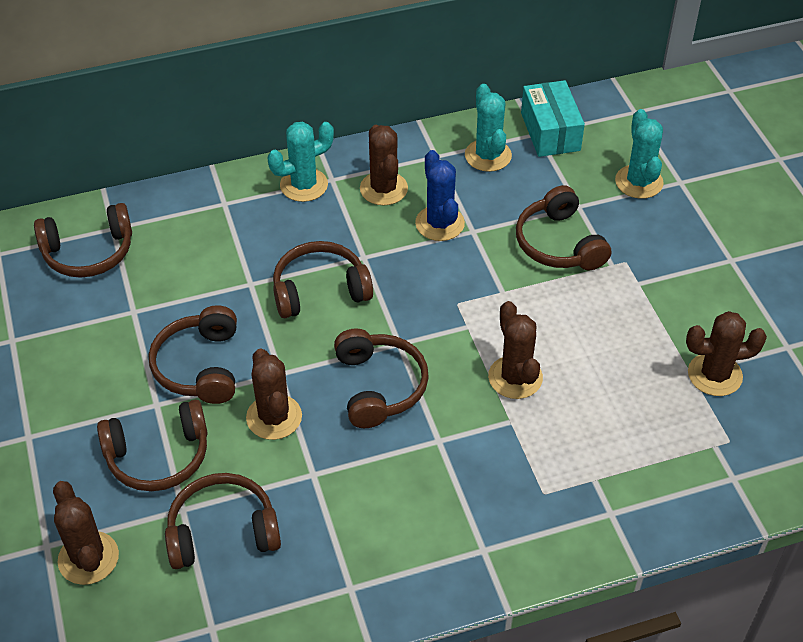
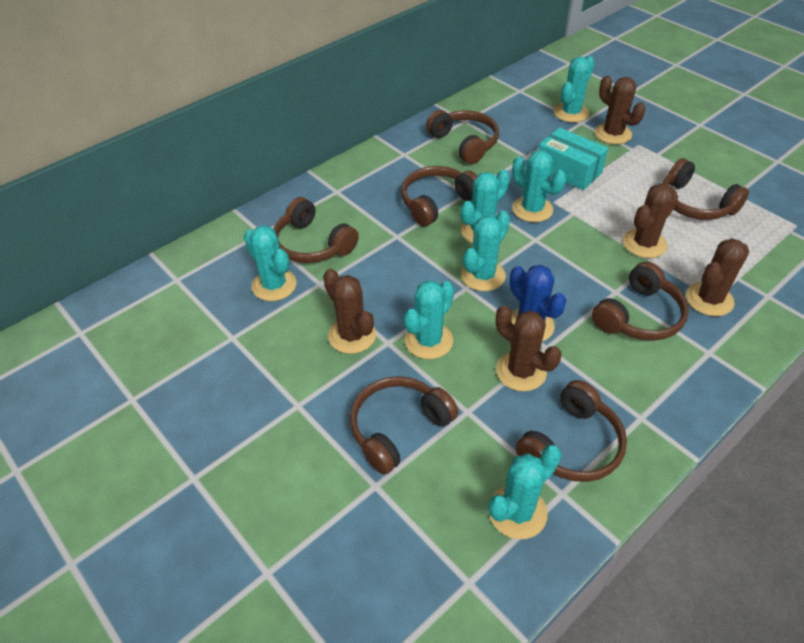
turquoise cactus: [268,122,334,202] [465,84,512,172] [615,109,664,199] = 3 -> [244,225,296,301] [404,280,454,359] [461,169,510,243] [461,210,510,291] [488,445,561,539] [512,150,566,222] [554,56,595,123] = 7

